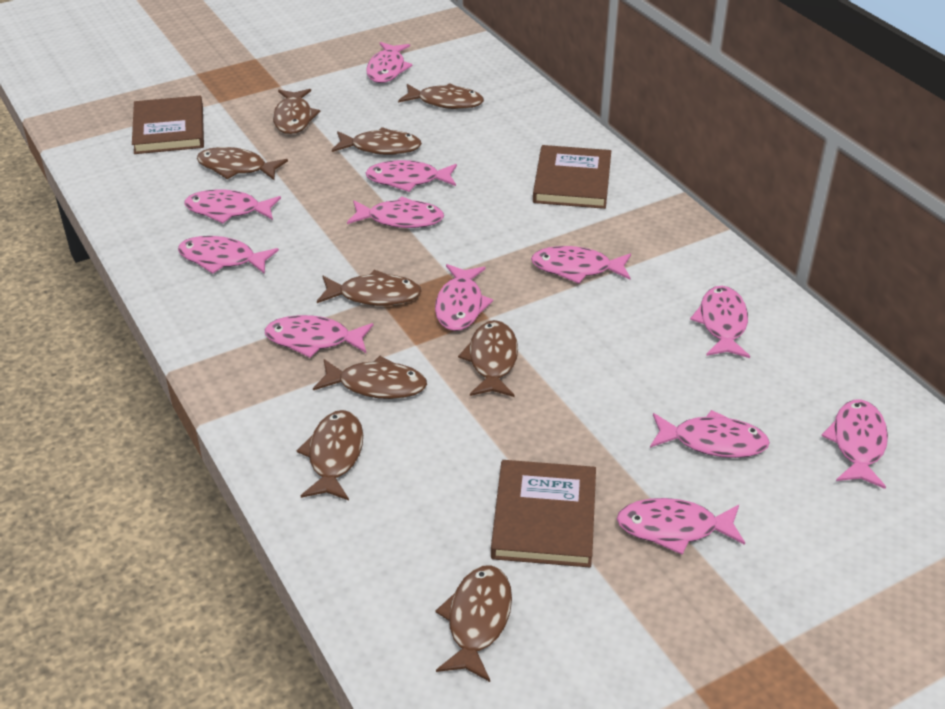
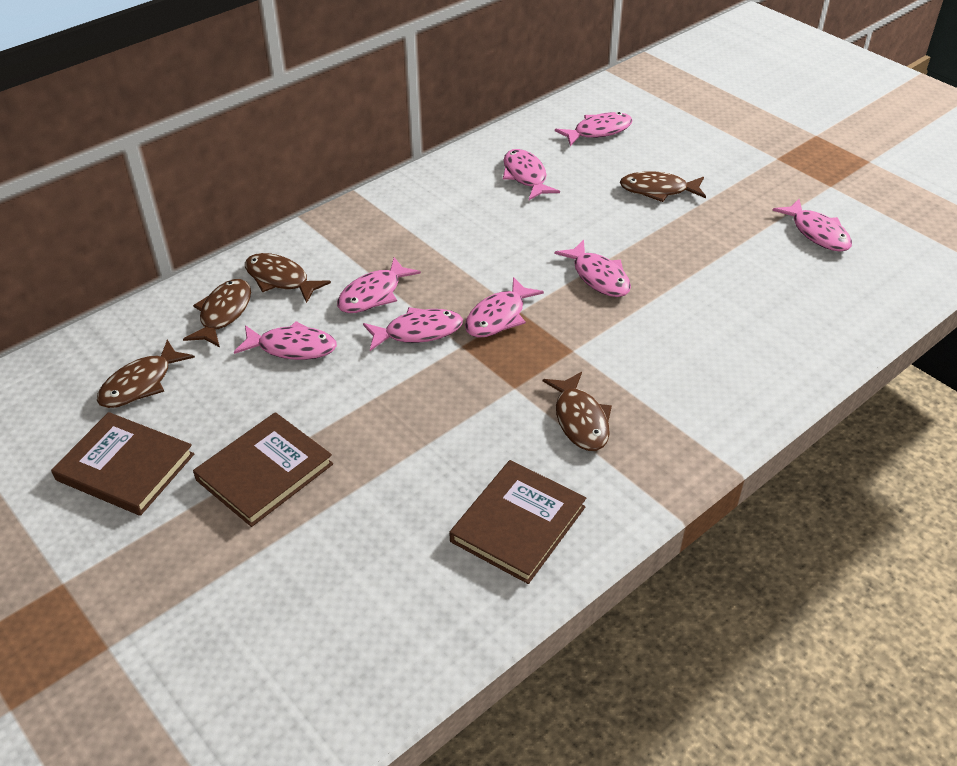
brown fish: [197,147,288,180] [273,89,321,134] [296,410,363,500] [313,356,427,399] [317,270,421,306] [332,127,422,155] [398,83,484,109] [435,565,512,682] [458,320,518,397] = 9 -> [97,340,195,408] [183,279,251,347] [245,253,331,303] [543,372,612,451] [620,171,706,202] = 5
pink fish: [178,236,279,274] [184,189,281,223] [265,315,373,358] [347,196,444,228] [366,42,413,83] [366,160,457,192] [435,264,493,331] [531,246,631,284] [617,498,745,555] [650,410,770,458] [690,286,750,358] [822,399,888,489] = 12 -> [234,321,337,360] [337,257,421,313] [363,307,463,351] [465,277,544,338] [503,149,560,200] [554,240,631,297] [555,112,633,146] [772,199,852,252] = 8

